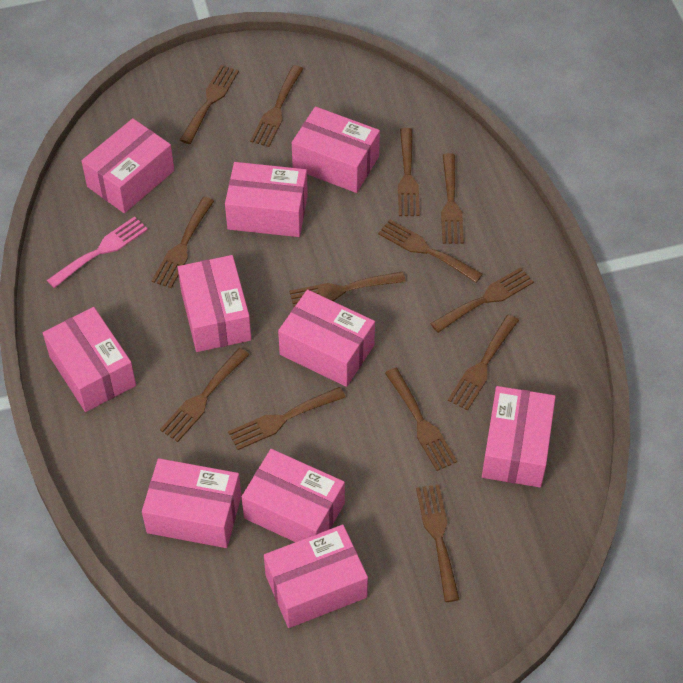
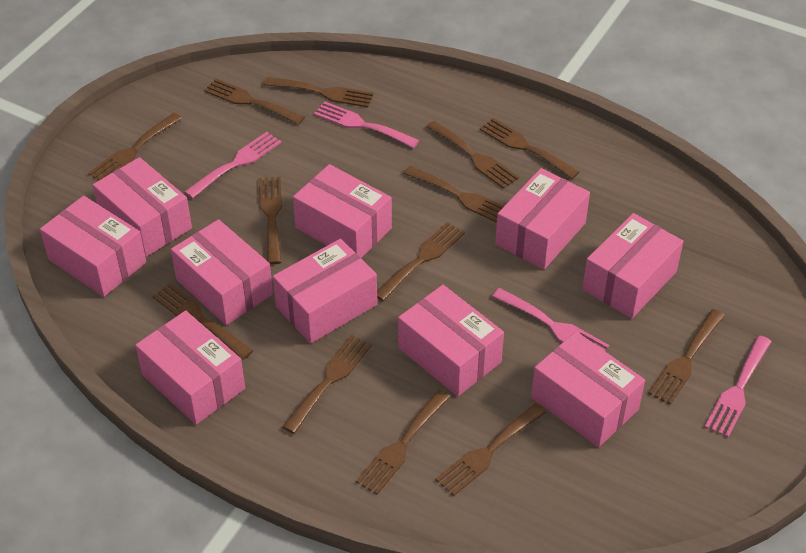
pink fork: [47,216,148,288] = 1 -> [185,132,281,199] [314,102,419,148] [492,288,609,351] [704,335,772,437] = 4

